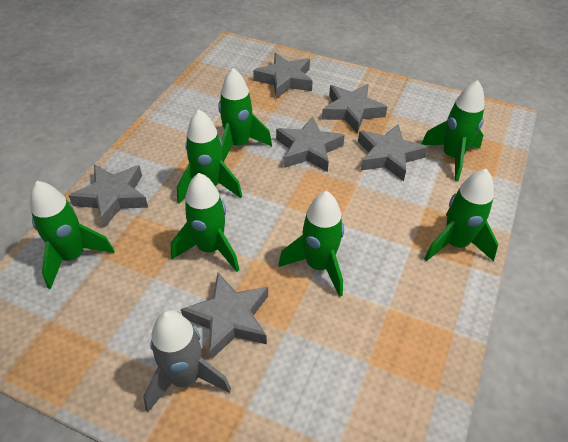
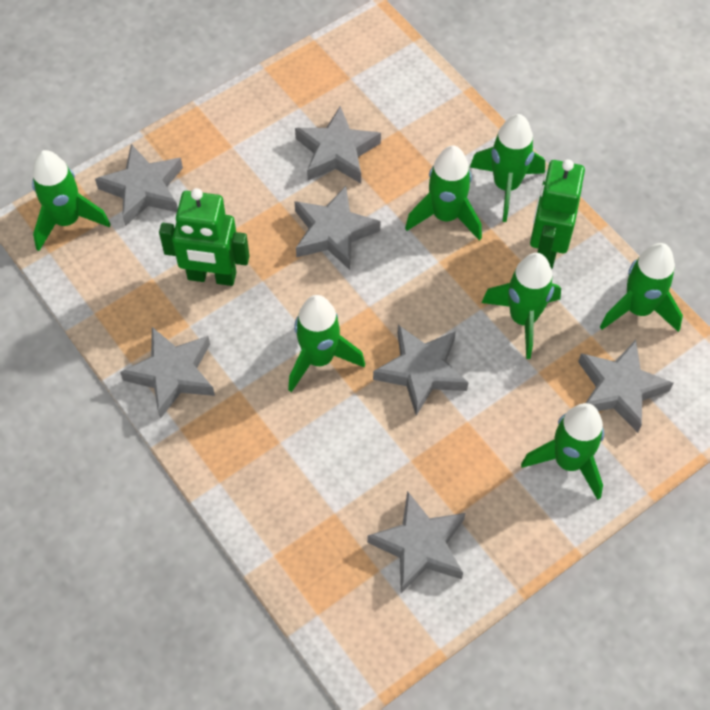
green robot: none = 0 -> [159,188,250,286] [530,159,585,269] = 2
grey rocket: [143,310,231,412] = 1 -> none = 0
grey star: [69,165,148,228] [181,273,268,360] [253,53,313,99] [276,116,345,172] [322,84,387,133] [358,124,428,181] = 6 -> [95,144,183,226] [120,327,215,419] [294,186,380,270] [295,106,381,183] [367,491,465,593] [373,325,469,416] [578,340,673,433] = 7

